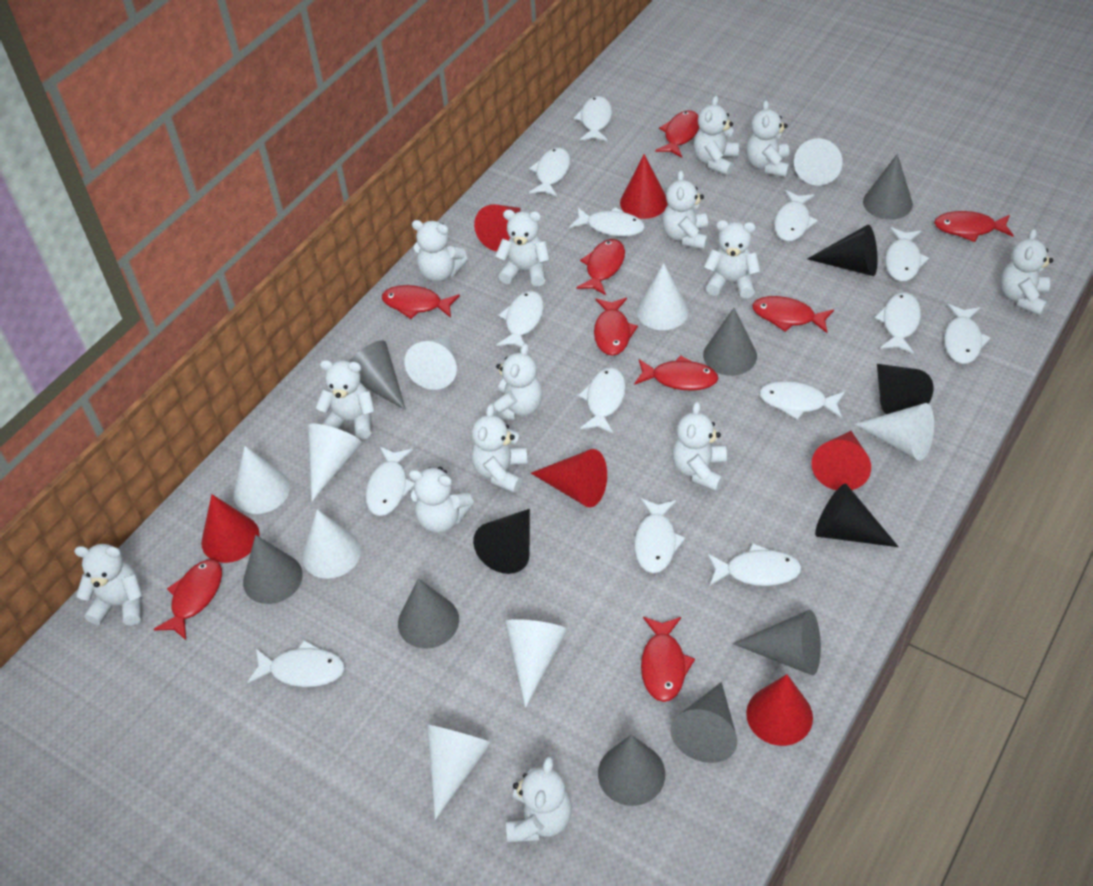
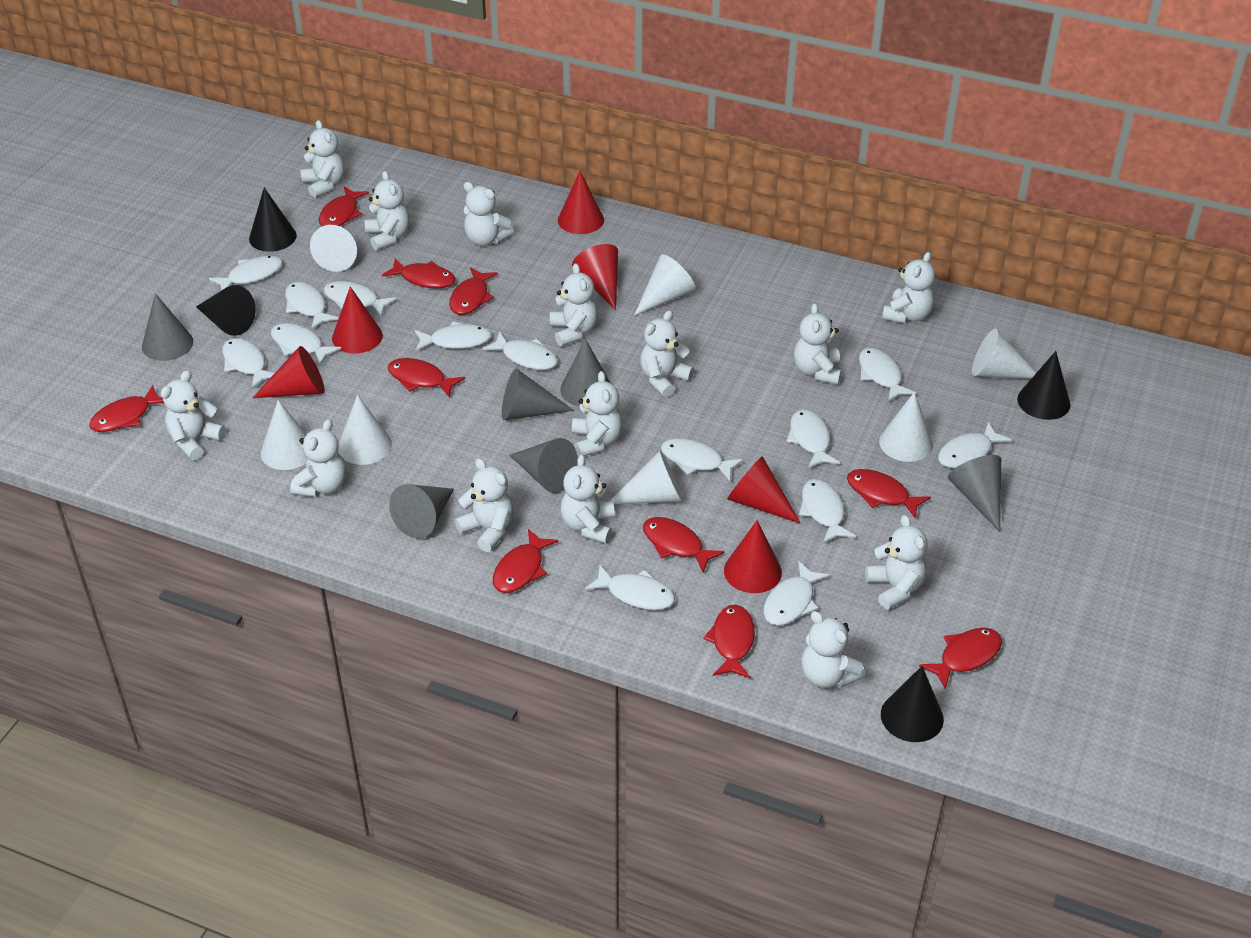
grey cone: [243,535,303,604] [349,340,406,410] [398,578,459,649] [598,735,665,806] [670,682,737,763] [703,308,757,376] [733,610,821,675] [863,154,913,220] = 8 -> [142,293,193,361] [389,484,454,538] [502,369,574,420] [510,438,578,493] [560,338,610,406] [948,455,1001,532] = 6
red fish: [153,560,222,640] [382,285,460,319] [576,239,625,295] [594,298,638,356] [634,355,719,391] [641,617,695,702] [655,110,699,158] [752,296,834,333] [934,211,1014,242] = 9 -> [89,385,164,432] [319,186,369,226] [382,258,456,288] [388,358,465,397] [449,267,498,315] [493,529,558,593] [643,517,724,572] [703,605,755,678] [847,469,931,519] [919,628,1002,690] = 10
white cone: [233,446,290,514] [302,509,361,579] [308,424,362,501] [404,336,457,390] [427,725,491,820] [505,619,568,708] [637,263,689,330] [794,138,843,186] [854,403,934,461] = 9 -> [261,400,309,470] [310,225,357,272] [338,395,392,465] [610,450,683,504] [634,254,696,316] [879,392,933,462] [972,329,1037,379] = 7

